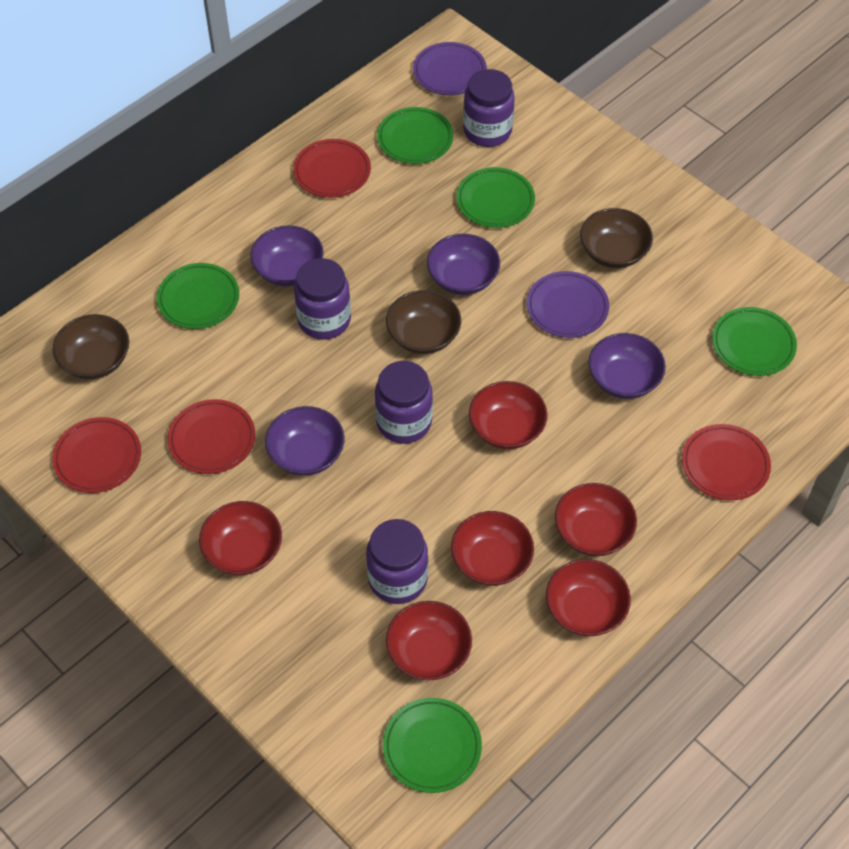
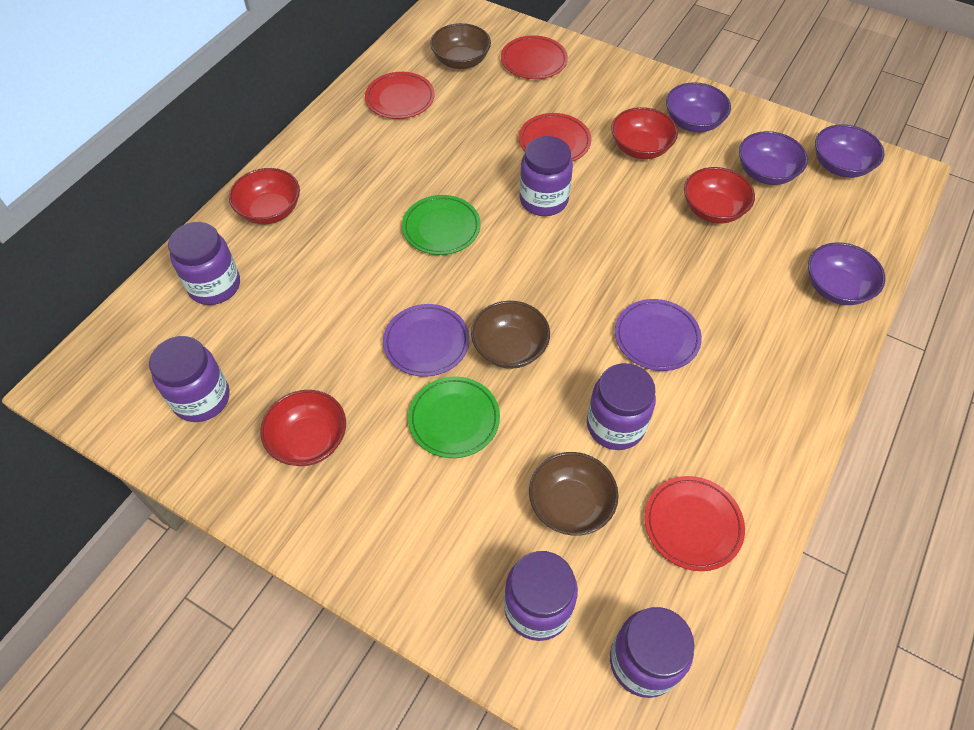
green plate: [157,263,239,329] [377,107,453,164] [383,698,482,793] [456,167,535,228] [712,307,797,376] = 5 -> [402,195,481,255] [408,376,500,458] = 2
purple jar: [294,258,351,340] [366,519,428,604] [375,361,433,444] [463,69,515,147] = 4 -> [149,336,230,422] [168,222,240,305] [504,551,578,641] [519,136,573,216] [587,363,656,450] [610,607,694,698] = 6
red bowl: [199,501,282,575] [386,601,472,680] [451,511,534,586] [469,381,548,449] [546,559,631,636] [555,483,637,556] = 6 -> [229,168,300,224] [260,390,346,466] [611,107,678,159] [684,167,755,224] = 4

